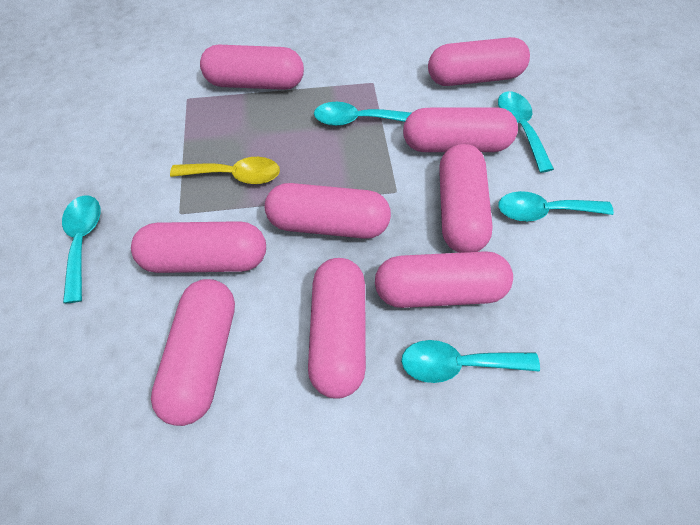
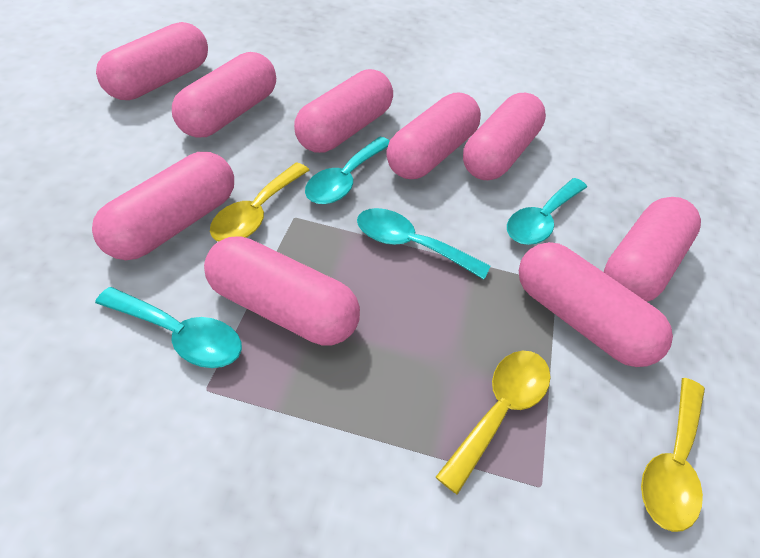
turquoise spoon: [62,195,100,303] [314,102,411,126] [401,340,540,383] [498,91,554,173] [498,191,614,221] = 5 -> [95,287,242,368] [305,137,390,204] [357,208,490,279] [507,178,587,245] = 4
yellow spoon: [170,157,280,184] = 1 -> [210,162,309,242] [436,351,551,495] [641,378,705,532] = 3

